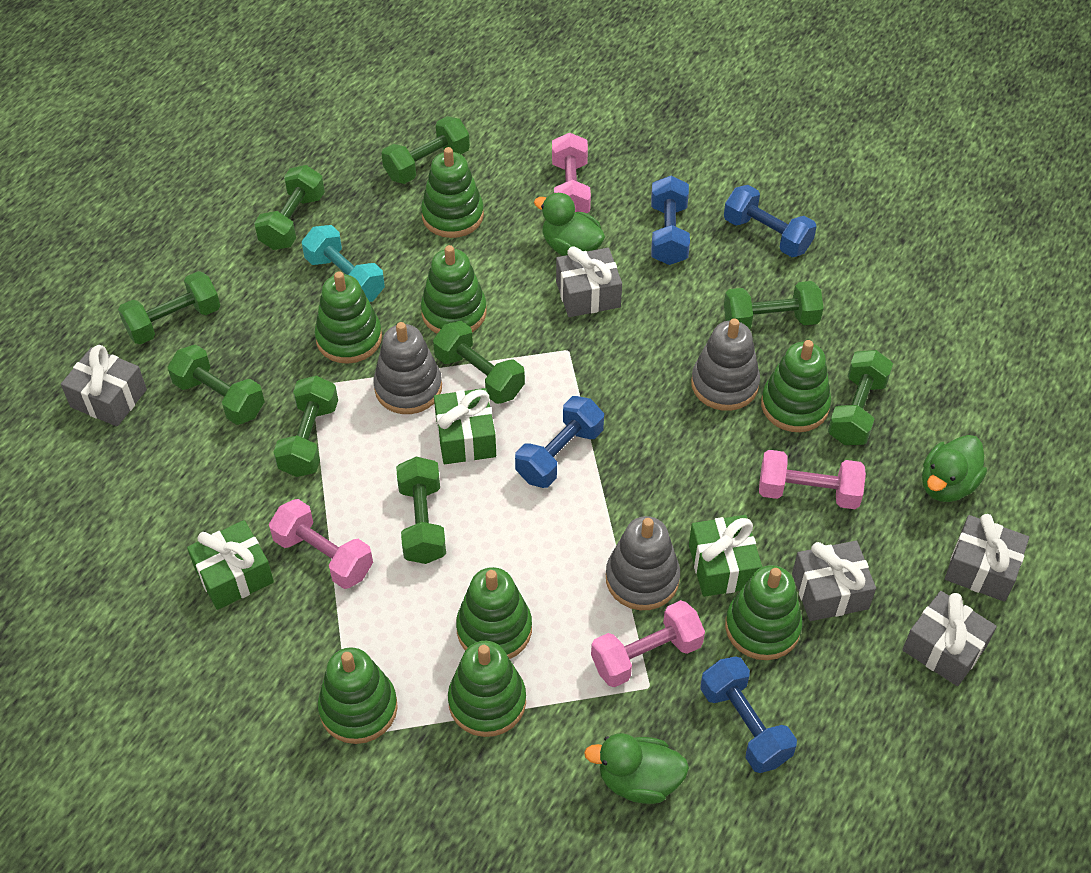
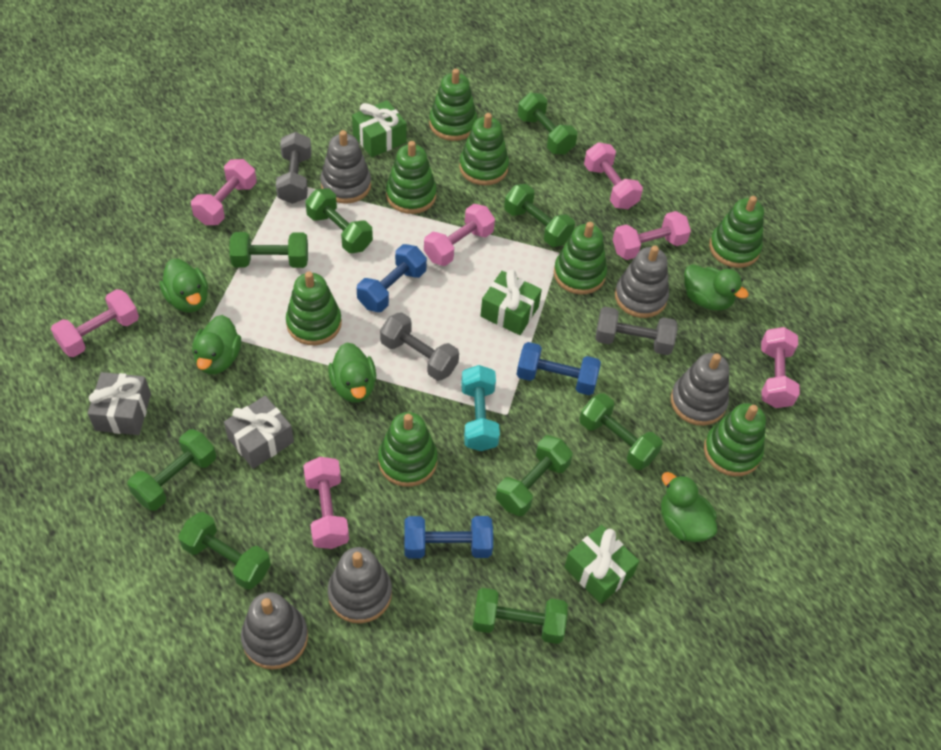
blue dumbbell: [515,396,604,488] [651,176,690,265] [700,656,797,773] [724,185,817,257] = 4 -> [357,244,427,312] [405,516,493,558] [517,342,601,395] = 3
green duck: [534,193,605,256] [584,733,689,804] [922,435,987,502] = 3 -> [159,259,208,313] [192,315,241,374] [328,342,376,402] [661,472,717,542] [684,264,749,310] = 5
grey dumbbell: none = 0 -> [276,132,311,204] [380,312,459,381] [595,307,678,355] = 3
grey gift: [61,345,147,427] [556,246,622,317] [792,541,876,621] [902,591,997,686] [945,514,1029,602] = 5 -> [88,372,151,435] [224,396,294,469] = 2
grey stacking toy: [373,322,442,414] [606,516,680,610] [691,318,760,411] = 3 -> [241,592,308,670] [320,130,371,204] [328,547,392,623] [615,245,669,318] [671,353,729,426] = 5
pink dumbbell: [269,499,373,589] [552,133,591,213] [591,600,705,687] [759,450,866,509] = 4 -> [51,289,139,357] [191,159,257,225] [303,457,349,549] [424,204,495,266] [584,142,643,209] [613,211,691,260] [761,327,800,408] = 7

